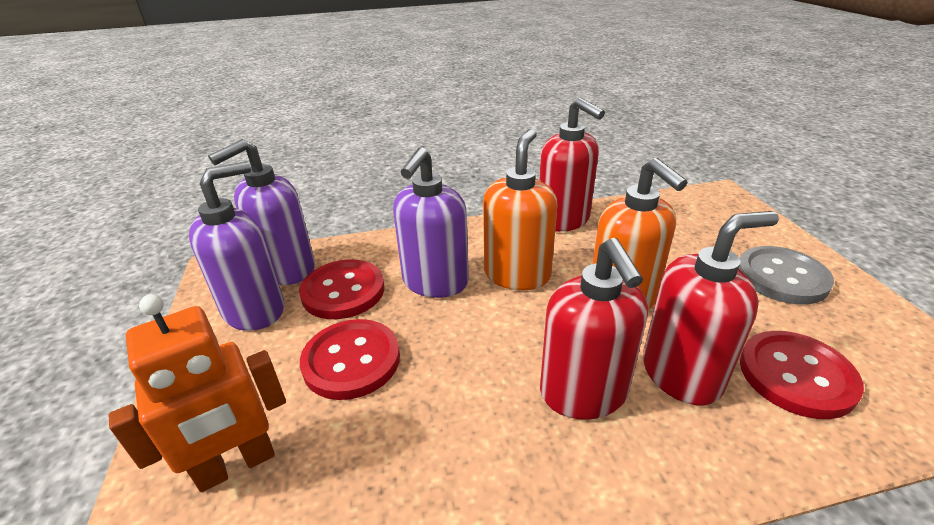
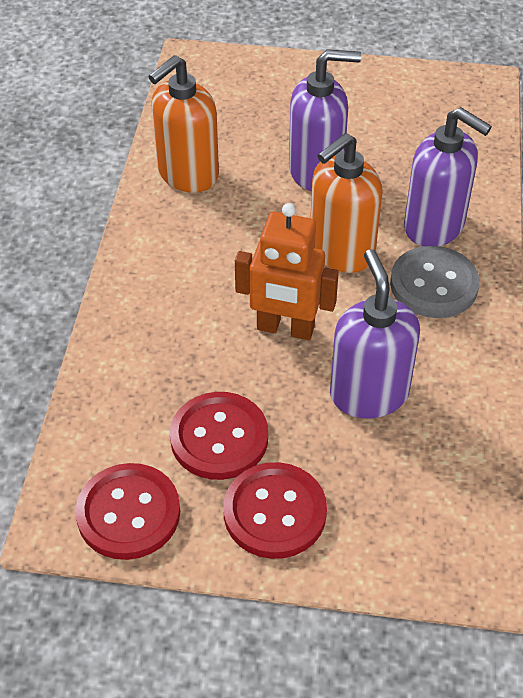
red soap dispenser: [539,97,605,232] [540,238,648,420] [643,211,779,406] = 3 -> none = 0

